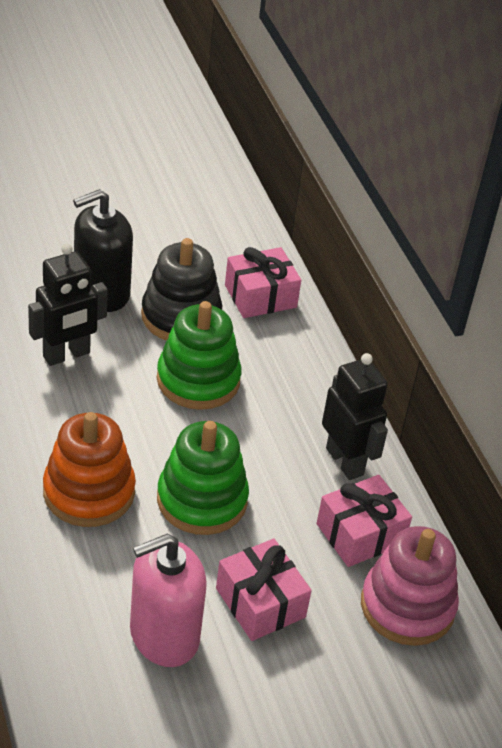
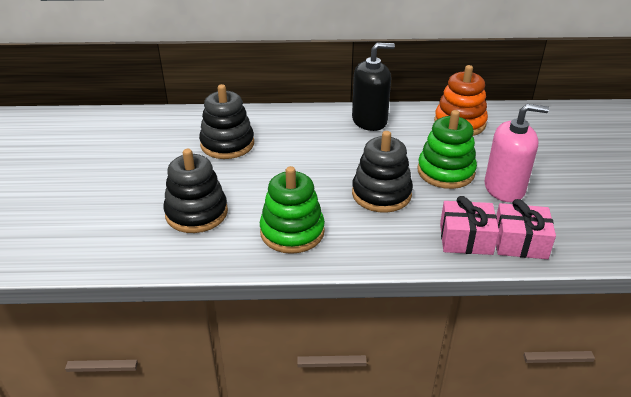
black robot: [28,244,108,366] [322,353,388,480] = 2 -> none = 0
black stacking toy: [141,238,222,341] = 1 -> [164,149,228,233] [199,84,254,159] [352,131,413,213] = 3
pink gift: [216,539,312,641] [225,247,301,318] [317,475,412,567] = 3 -> [440,196,499,255] [496,199,556,259] = 2
pink stacking toy: [361,526,459,646] = 1 -> none = 0

